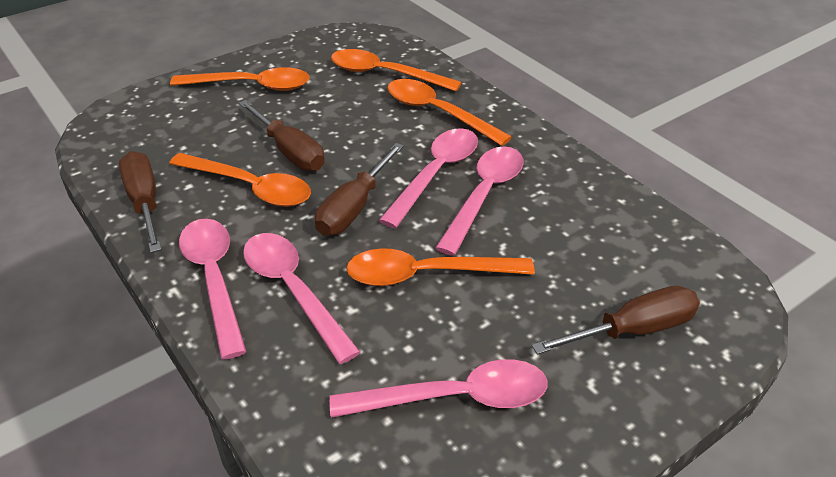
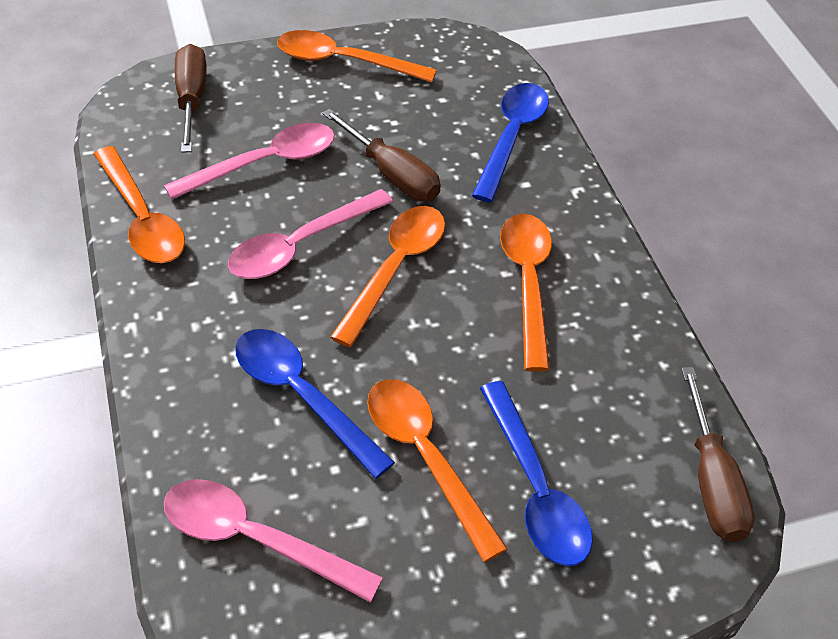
blue spoon: none = 0 -> [235,329,395,479] [472,83,549,202] [480,381,593,566] = 3
brown screwdriver: [119,151,162,253] [239,100,325,171] [315,143,404,236] [532,286,700,355] = 4 -> [175,44,207,153] [322,109,441,201] [681,367,755,542] = 3
pink spoon: [179,219,247,360] [243,233,361,364] [329,359,548,418] [379,128,478,228] [435,146,523,256] = 5 -> [164,123,335,200] [164,479,383,603] [228,189,393,279] = 3

